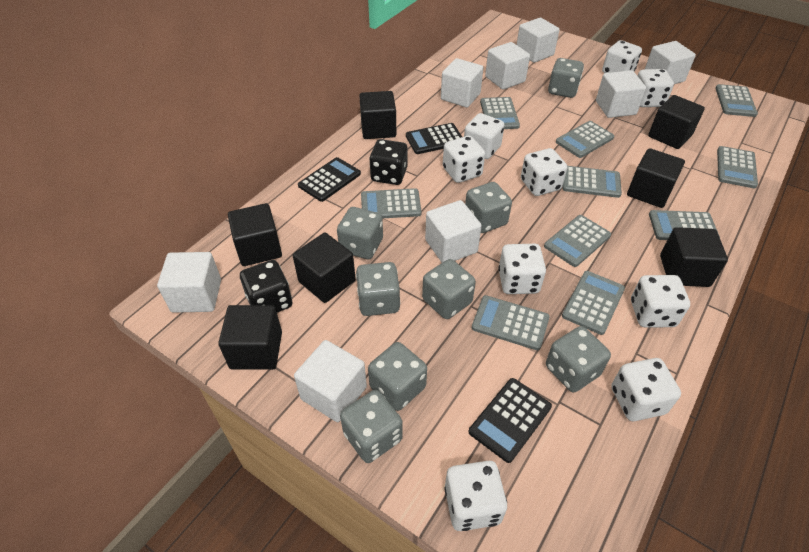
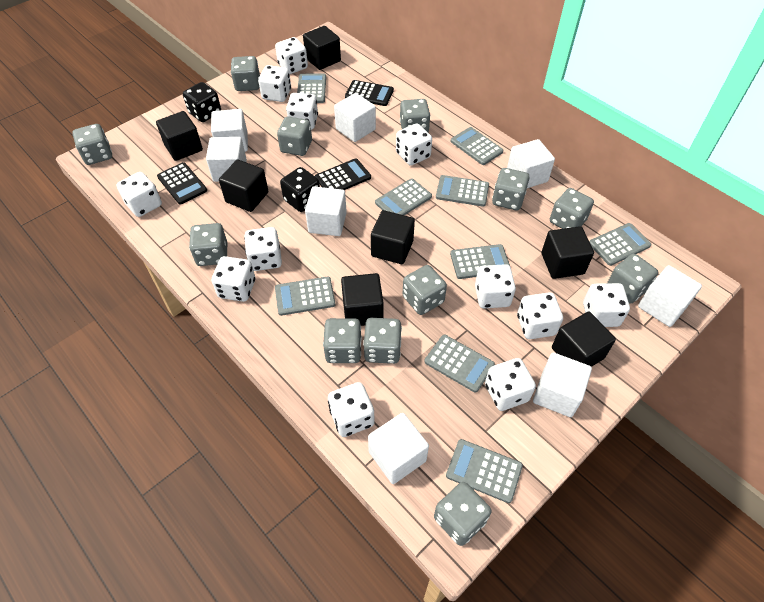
grey calculator: [361,188,422,218] [472,295,550,350] [480,97,520,129] [544,215,611,267] [556,121,614,158] [562,166,622,198] [562,271,625,335] [649,210,720,240] [715,84,758,117] [717,146,758,188] = 10 -> [275,276,335,316] [297,73,326,103] [375,178,432,215] [424,335,495,392] [436,175,489,207] [446,439,523,503] [450,244,510,279] [451,127,503,165] [589,223,652,266] = 9
grey dice: [337,207,383,259] [340,390,403,463] [356,262,400,316] [368,342,427,411] [422,259,476,319] [465,182,512,233] [546,326,611,393] [548,58,584,98] = 8 -> [72,124,112,165] [189,223,227,266] [231,56,260,91] [277,116,312,156] [323,318,362,363] [363,318,402,364] [400,99,430,132] [403,265,447,315] [434,482,492,546] [492,168,529,211] [550,188,594,229] [607,254,658,304] = 12
white dice: [443,136,485,183] [444,461,507,531] [464,113,504,159] [498,244,546,294] [521,148,567,196] [602,40,642,73] [611,358,681,421] [631,275,690,328] [638,69,674,107] = 9 -> [117,172,162,217] [212,256,255,302] [244,227,282,271] [258,65,291,102] [275,37,308,74] [286,93,318,130] [328,382,375,437] [396,123,432,166] [475,264,516,308] [485,358,536,411] [517,292,563,339] [583,283,630,327] = 12

